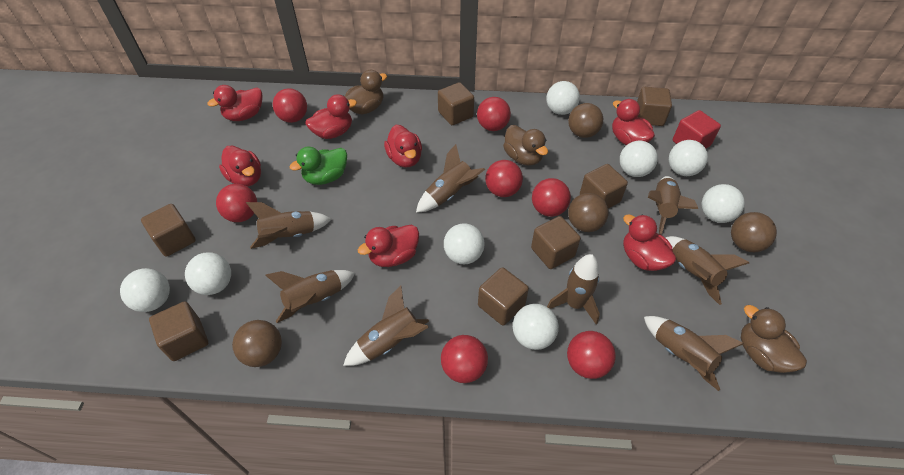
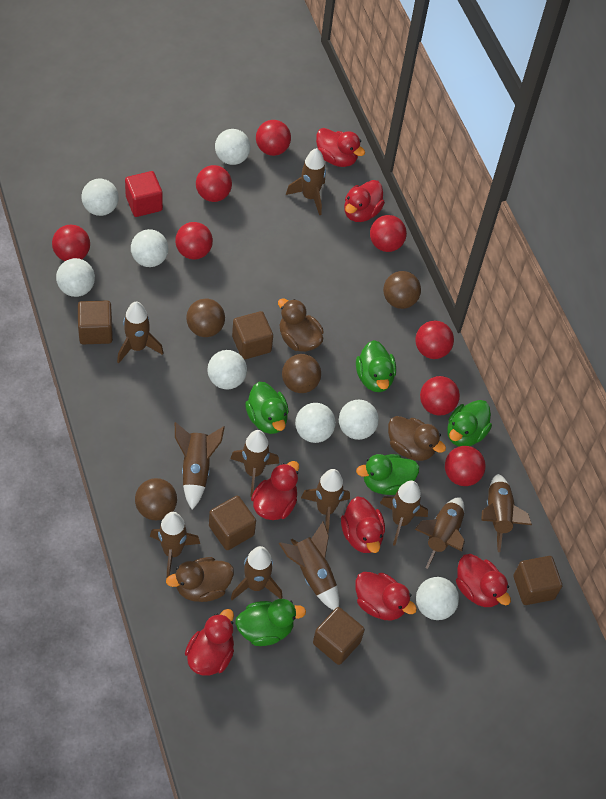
brown cube: [141,204,196,257] [149,301,208,361] [438,82,474,125] [478,267,529,326] [531,216,581,269] [580,164,628,209] [637,87,672,126] = 7 -> [78,301,113,344] [209,496,256,550] [232,311,273,360] [313,607,365,665] [514,556,562,605] = 5
brown rocket: [246,202,331,249] [265,270,355,323] [343,286,429,366] [416,144,485,213] [547,254,600,325] [644,316,744,391] [648,176,698,235] [665,236,749,305] = 8 -> [117,302,164,363] [150,512,200,578] [175,422,225,509] [230,430,279,497] [231,546,283,600] [279,521,339,610] [286,148,326,215] [301,469,350,532] [380,480,428,546] [414,497,465,569] [481,474,532,552] = 11
green duck: [290,147,347,185] = 1 -> [235,599,306,646] [245,382,289,434] [356,340,396,392] [356,454,419,495] [447,400,492,446] = 5
red ball: [216,184,257,222] [273,88,307,123] [441,335,488,383] [477,97,511,131] [485,160,523,197] [532,178,571,217] [567,331,616,379] = 7 -> [52,225,90,261] [175,222,213,259] [196,165,232,202] [256,120,291,156] [370,215,407,252] [415,321,454,359] [420,376,460,416] [445,446,486,486] = 8

